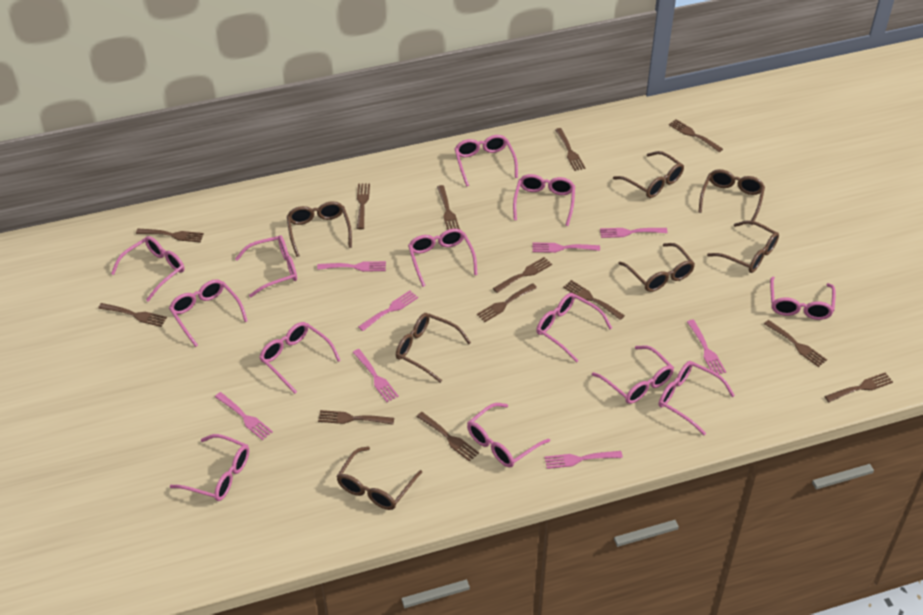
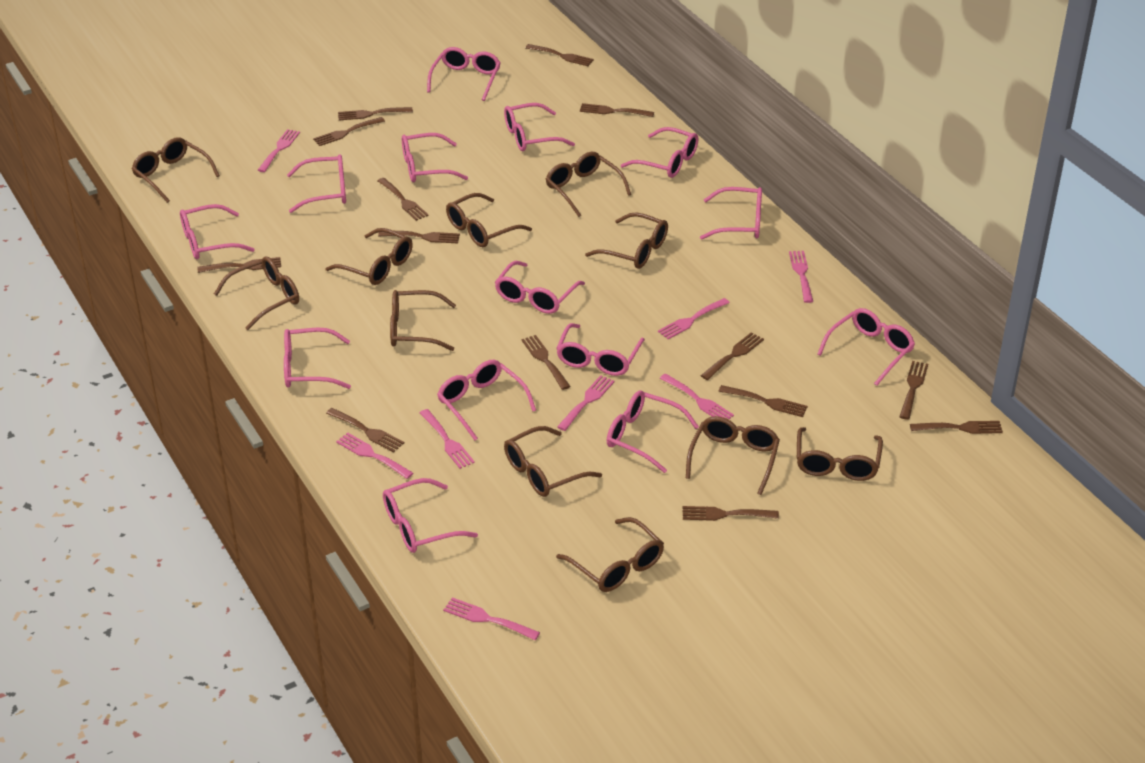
brown fork: [98,303,167,327] [136,229,204,242] [318,410,394,425] [357,184,370,229] [416,412,479,462] [437,185,460,230] [477,283,537,322] [493,257,552,293] [555,128,585,171] [563,280,625,320] [669,119,723,152] [764,320,827,367] [824,372,893,402] = 13 -> [197,257,281,273] [313,117,385,146] [326,408,404,452] [338,107,413,120] [378,178,429,221] [378,231,460,243] [521,335,571,390] [525,44,594,66] [580,103,654,117] [683,506,779,521] [701,332,764,380] [718,385,808,417] [899,361,928,420] [910,421,1003,434] = 14
brown glasses: [287,201,352,257] [336,447,422,510] [396,313,471,383] [613,151,684,198] [618,243,695,292] [698,169,765,225] [707,220,779,273] = 7 -> [132,137,220,203] [214,256,299,330] [325,228,413,285] [390,290,456,351] [446,193,532,247] [504,426,602,497] [546,152,631,217] [556,517,664,592] [585,212,668,269] [686,416,780,495] [797,427,883,481] = 11
pink glasses: [111,236,185,302] [169,279,248,347] [170,434,249,501] [235,235,297,298] [259,322,341,394] [408,229,477,287] [454,135,518,187] [467,403,550,468] [513,174,575,226] [536,293,612,363] [592,345,674,404] [659,361,735,435] [770,277,836,320] = 13 -> [180,204,255,259] [284,328,351,389] [287,154,346,213] [383,478,478,553] [402,133,468,182] [427,47,501,101] [437,360,536,441] [495,261,585,314] [504,103,575,151] [556,323,645,376] [606,390,699,473] [621,127,698,178] [700,187,762,240] [817,308,915,386] = 14

